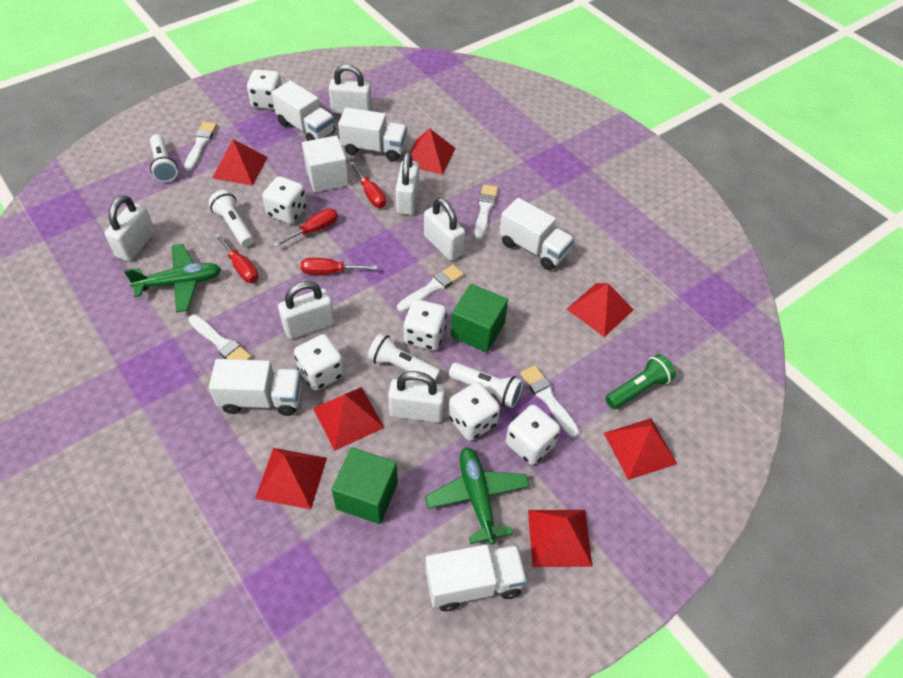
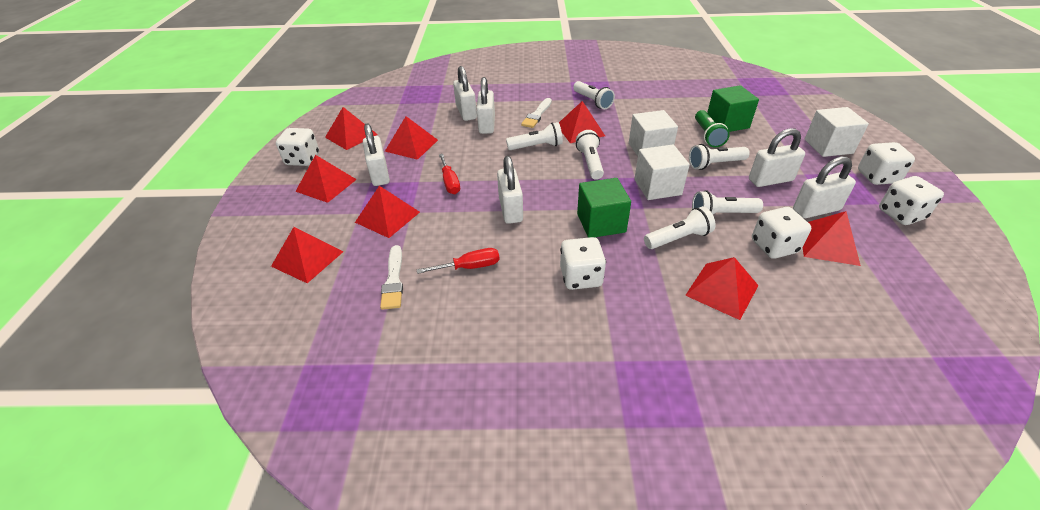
green plane: [124,244,221,312] [425,447,530,545] = 2 -> none = 0
red pyramid: [212,139,268,186] [255,448,327,509] [313,387,384,451] [410,129,455,175] [528,510,592,567] [567,283,634,337] [604,418,677,480] = 7 -> [271,227,344,283] [295,155,357,203] [325,107,378,150] [355,186,420,238] [385,116,438,160] [559,101,605,143] [685,257,759,320] [803,211,861,266] = 8
red screwdriver: [214,233,259,283] [273,209,338,247] [301,258,377,275] [349,162,386,208] = 4 -> [417,248,500,274] [439,154,460,194] = 2
white brush: [184,122,217,171] [188,315,252,360] [397,265,464,312] [474,185,498,239] [520,365,579,437] = 5 -> [380,245,403,310] [521,98,552,128] = 2
white cube: [302,135,349,193] = 1 -> [629,110,678,156] [634,144,690,200] [805,107,869,157] = 3
white dice: [247,69,282,110] [262,176,307,224] [294,334,345,391] [403,299,447,351] [448,382,500,441] [506,405,560,465] = 6 -> [276,128,319,166] [560,237,606,290] [752,207,811,259] [858,142,915,185] [879,176,944,225] = 5
white flashlight: [150,134,178,182] [208,190,254,247] [367,333,441,382] [449,362,523,408] = 4 -> [506,122,563,150] [573,81,615,109] [576,130,604,180] [644,206,715,249] [689,144,750,170] [692,190,763,214] = 6
white truck: [209,359,302,416] [272,81,335,141] [338,107,407,161] [426,544,527,611] [499,198,574,270] = 5 -> none = 0

